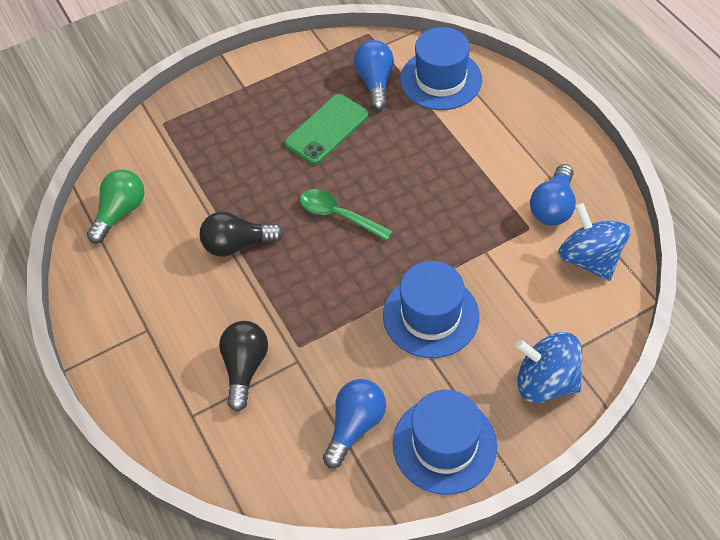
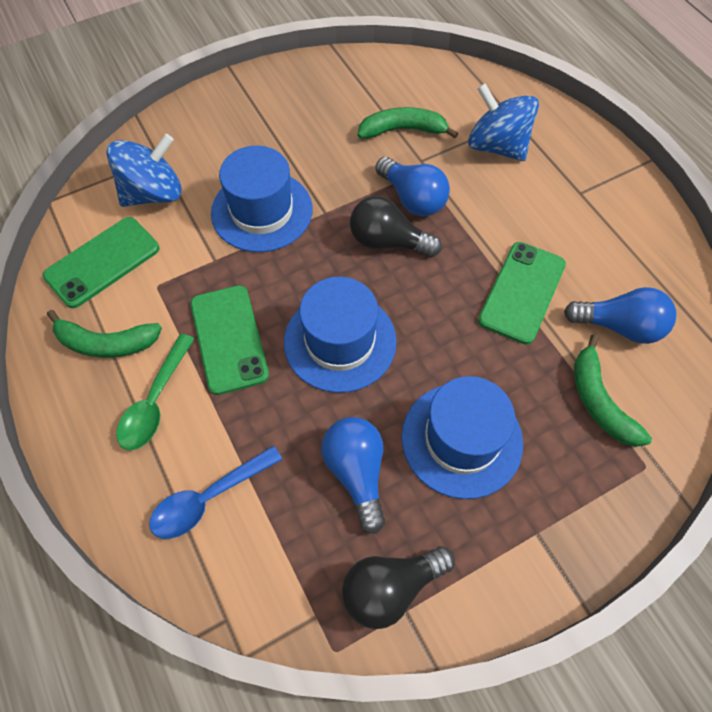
blue spoon: none = 0 -> [149,446,283,539] = 1
green banana: none = 0 -> [47,310,162,358] [358,107,458,139] [574,334,652,447] = 3
green light bulb: [87,169,145,244] = 1 -> none = 0
green phone: [284,94,369,165] = 1 -> [43,217,159,308] [190,285,269,395] [478,242,566,345] = 3

